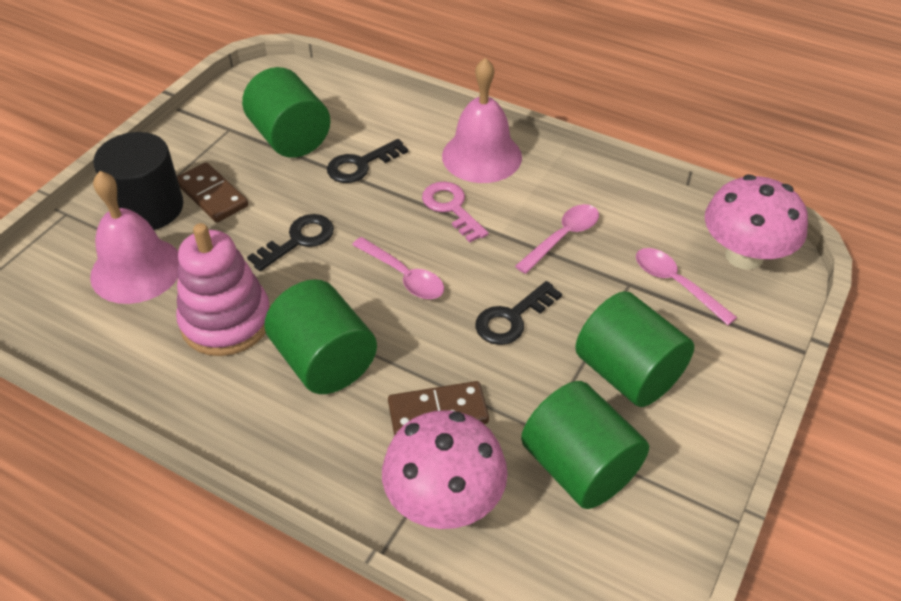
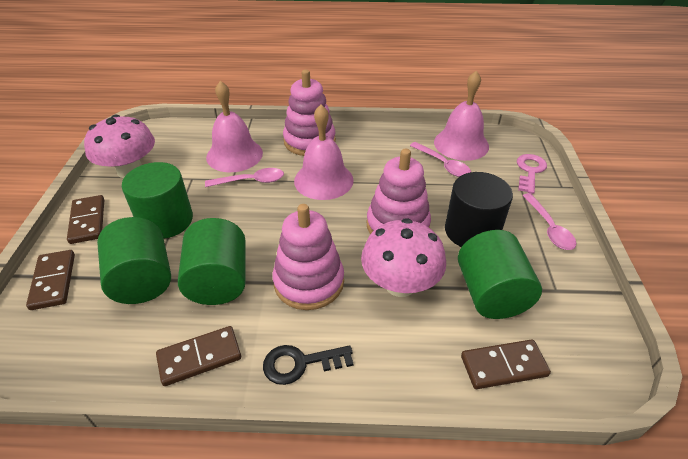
black key: [247,214,334,271] [327,139,408,183] [475,281,562,345] = 3 -> [263,345,353,385] = 1
brown domino: [177,162,248,223] [388,381,489,436] = 2 -> [26,250,75,310] [67,195,104,244] [156,326,241,386] [461,339,551,389] = 4
pink bell: [90,171,179,304] [442,58,522,183] = 2 -> [206,81,263,172] [294,105,354,200] [434,71,489,161] = 3
pink stacking toy: [176,223,270,356] = 1 -> [272,204,344,310] [283,70,336,156] [367,149,431,234] = 3

